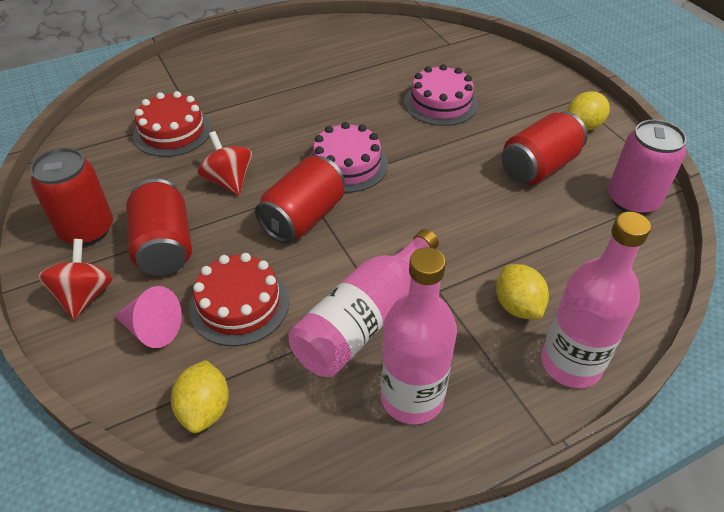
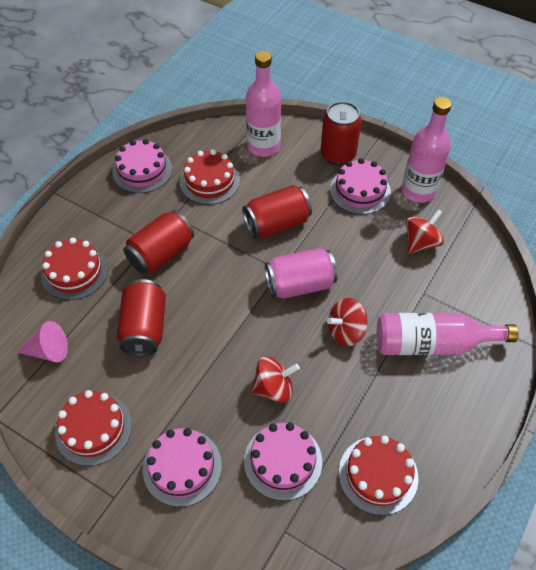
pink cake: [310,122,388,193] [404,64,478,126] = 2 -> [112,139,172,193] [143,428,222,507] [244,423,322,501] [330,158,391,214] = 4
red cake: [133,91,212,157] [189,253,289,346] = 2 -> [41,237,108,300] [55,390,132,466] [180,149,240,205] [339,435,418,515] = 4
red spinning top: [38,239,113,320] [197,131,252,195] = 2 -> [251,356,300,403] [327,298,368,346] [406,209,444,254] = 3
yellow lemon: [171,360,229,433] [496,264,549,320] [567,91,610,131] = 3 -> none = 0

